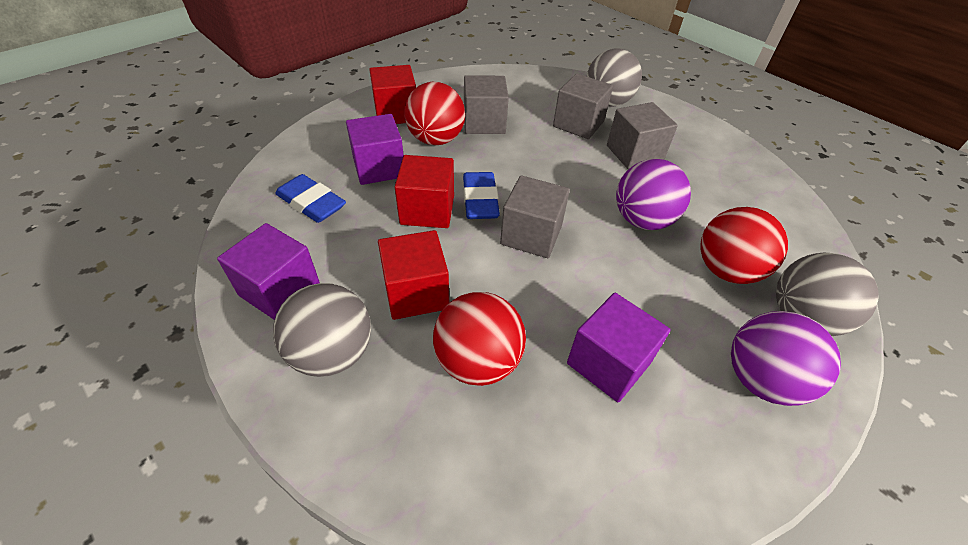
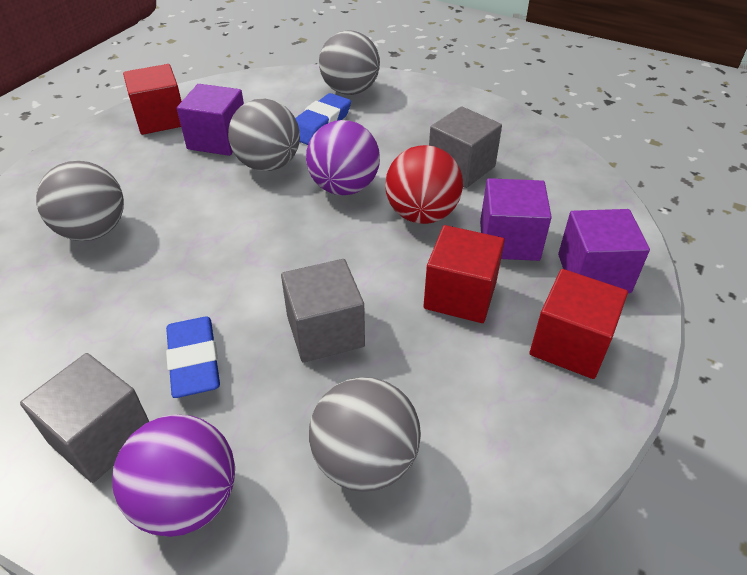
grey ball: [273,283,371,377] [587,49,642,106] [776,253,879,336] = 3 -> [36,161,124,241] [228,99,300,171] [309,377,421,492] [319,30,380,95] = 4
grey cube: [464,75,509,134] [500,175,570,258] [553,74,613,139] [607,102,678,169] = 4 -> [20,353,149,483] [281,259,365,363] [429,106,502,188] = 3
red ball: [404,82,465,145] [433,292,526,386] [700,207,788,284] = 3 -> [385,145,463,224] = 1

